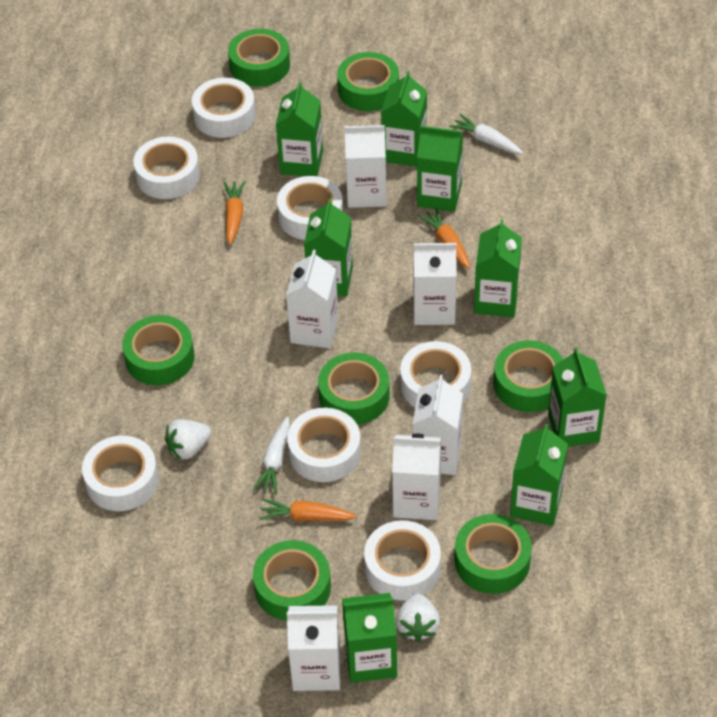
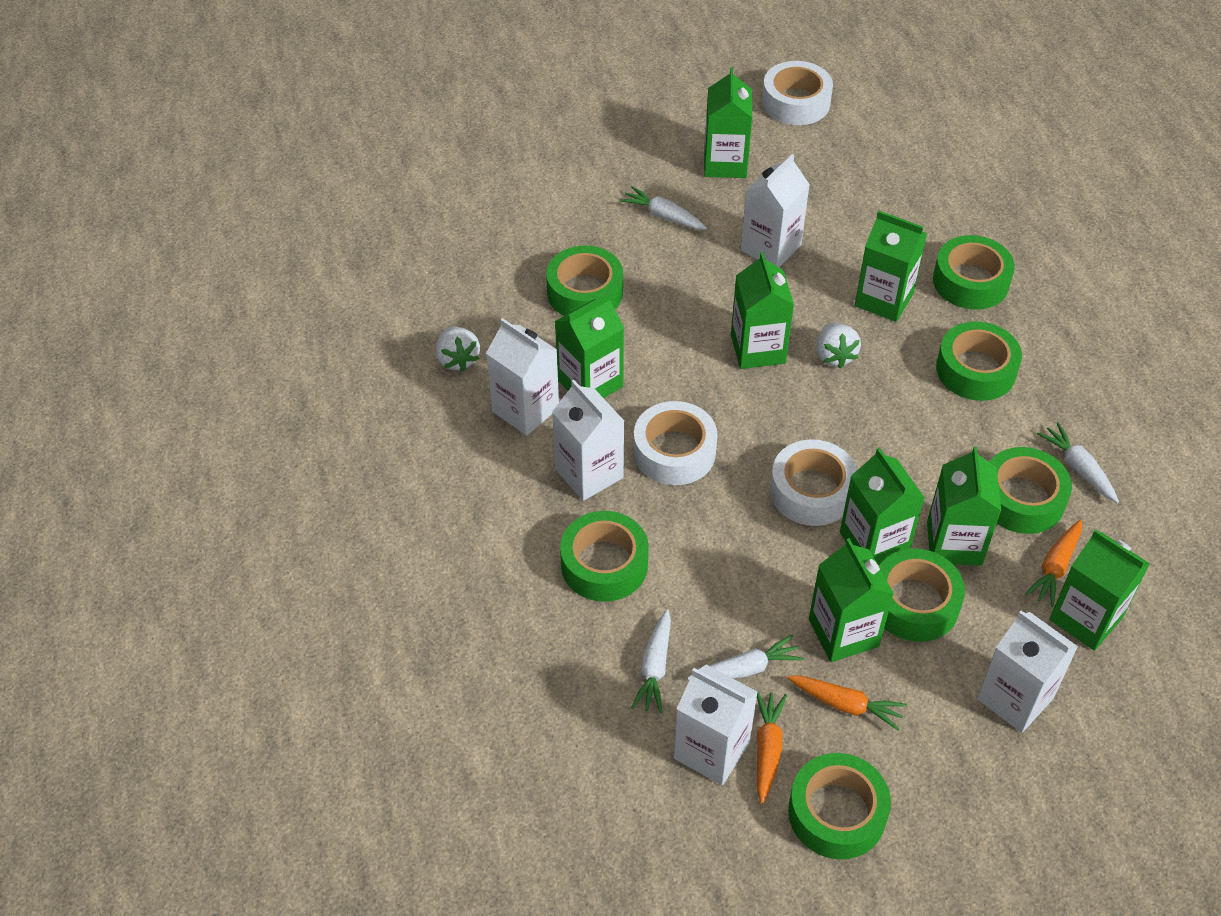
white carrot: [253,417,290,495] [449,114,523,154] = 2 -> [620,186,707,230] [631,609,671,713] [687,634,804,680] [1037,422,1119,503] = 4
white carton: [286,249,338,348] [287,605,340,691] [345,125,386,208] [392,434,441,520] [413,243,456,325] [413,375,463,475] = 6 -> [486,318,559,436] [552,380,624,501] [674,665,758,785] [741,154,810,267] [977,611,1078,733] = 5
white tape: [82,436,159,511] [133,137,200,199] [192,78,256,138] [277,176,343,240] [287,408,361,482] [364,520,441,600] [400,341,471,407] = 7 -> [633,401,718,485] [762,61,833,125] [770,439,857,526] = 3

